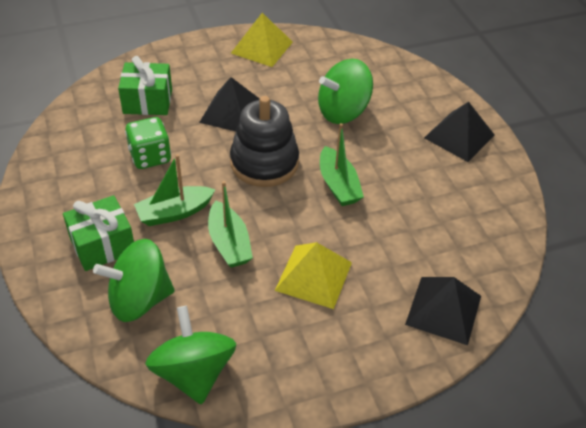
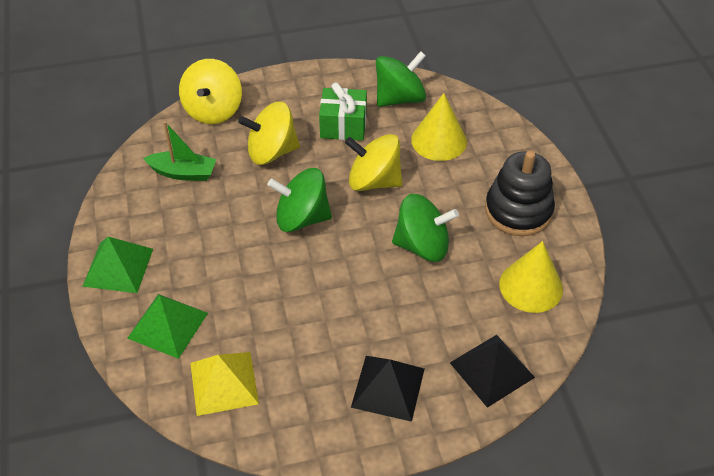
black pyramid: [199,77,260,132] [405,277,481,345] [424,102,495,162] = 3 -> [351,356,424,422] [450,335,535,408] = 2
green boat: [134,154,216,226] [208,181,253,268] [320,123,364,206] = 3 -> [143,121,216,181] = 1
green dice: [125,117,171,169] = 1 -> none = 0
green gift: [63,195,134,271] [118,56,172,115] = 2 -> [319,82,367,141] = 1
green pyramid: none = 0 -> [82,237,153,293] [128,294,208,359] = 2
yellow cone: none = 0 -> [411,93,467,161] [499,241,563,313] = 2
yellow pyramid: [231,13,293,67] [275,242,352,309] = 2 -> [190,352,259,416] = 1
yellow spinning top: none = 0 -> [179,59,242,124] [238,102,300,165] [345,134,402,191] = 3

